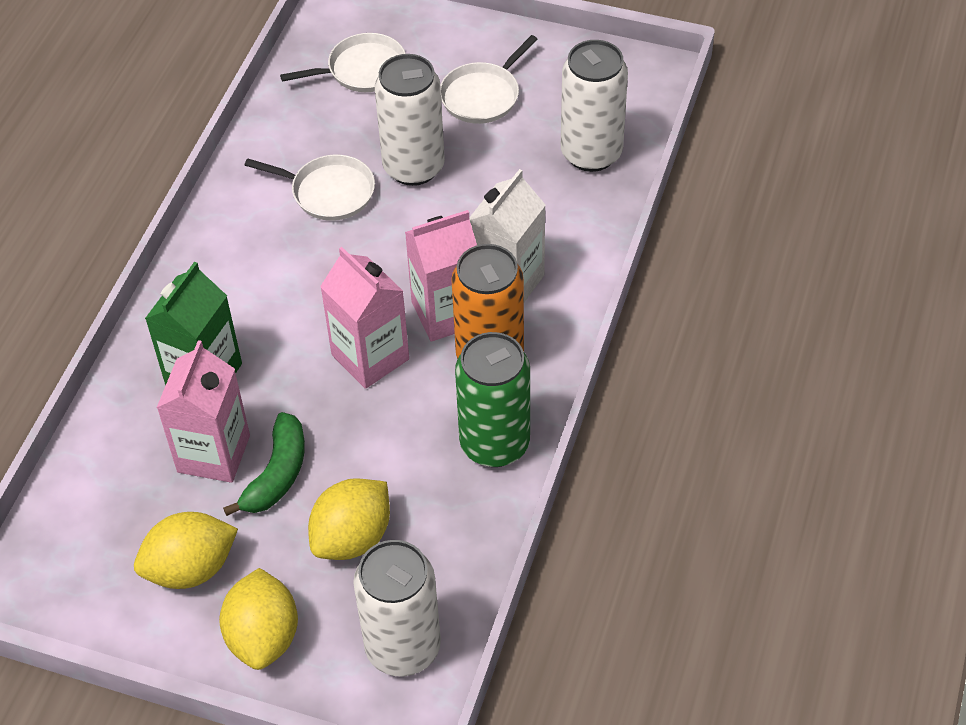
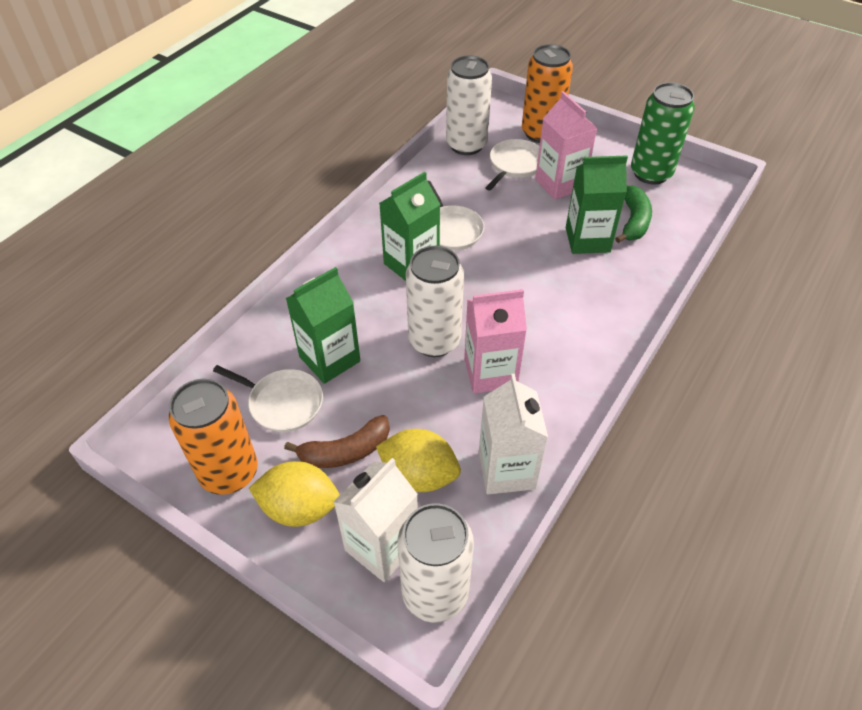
brown banana: none = 0 -> [284,415,390,468] = 1
green carton: [145,262,242,385] = 1 -> [286,267,360,384] [379,172,441,281] [566,155,628,254] = 3
orange can: [451,244,524,359] = 1 -> [169,379,258,495] [522,44,573,143] = 2
pink carton: [157,340,250,483] [320,247,409,389] [405,210,477,342] = 3 -> [464,289,527,394] [535,91,597,200] = 2
white carton: [469,169,545,302] = 1 -> [334,458,418,582] [479,374,548,495] = 2
yellow lemon: [134,512,238,589] [219,568,298,670] [308,478,390,560] = 3 -> [249,461,340,527] [376,429,461,492] = 2

